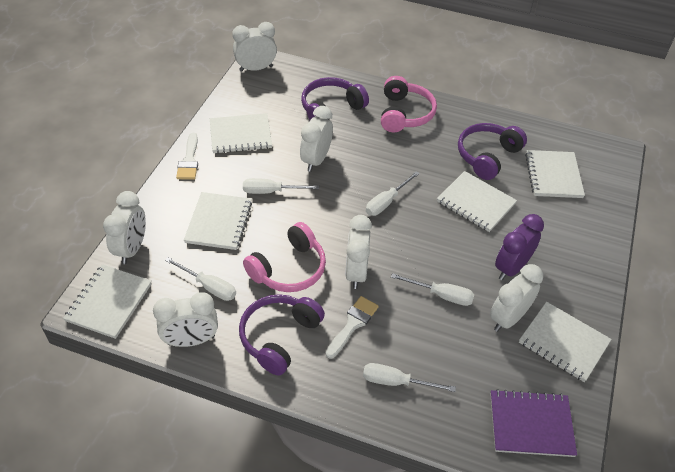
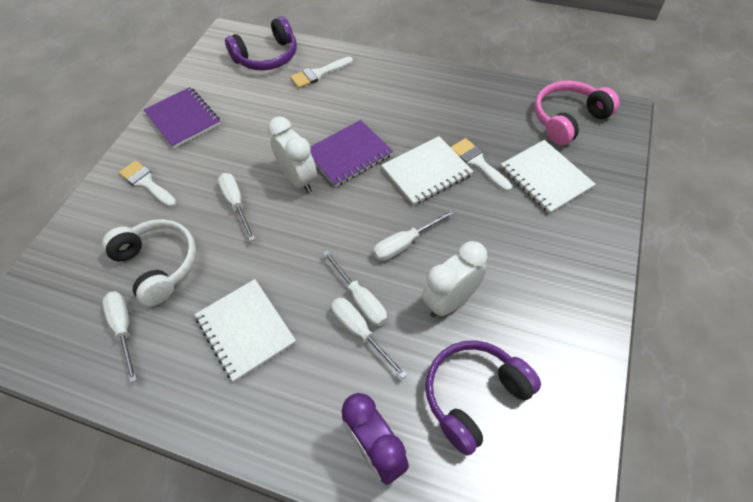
pink headphones: [243,222,326,292] [381,76,437,132] = 2 -> [535,81,619,145] = 1
purple headphones: [239,294,325,376] [301,77,369,120] [458,123,527,180] = 3 -> [225,16,297,71] [425,340,541,456] = 2
purple notebook: [490,389,577,457] = 1 -> [144,87,221,149] [311,120,393,187] = 2
white brush: [176,133,198,180] [326,296,379,359] = 2 -> [119,160,177,207] [290,57,353,88] [450,138,512,192] = 3
white clock: [103,191,146,264] [153,292,218,347] [232,22,277,72] [300,106,333,172] [345,215,372,289] [490,264,543,332] = 6 -> [267,116,317,193] [422,241,487,317] = 2
white headphones: none = 0 -> [102,219,196,307] = 1
white notebook: [63,264,152,339] [184,192,252,250] [210,113,272,154] [437,171,517,232] [519,302,612,382] [525,150,585,198] = 6 -> [195,279,296,382] [381,136,473,206] [501,140,596,214] = 3

